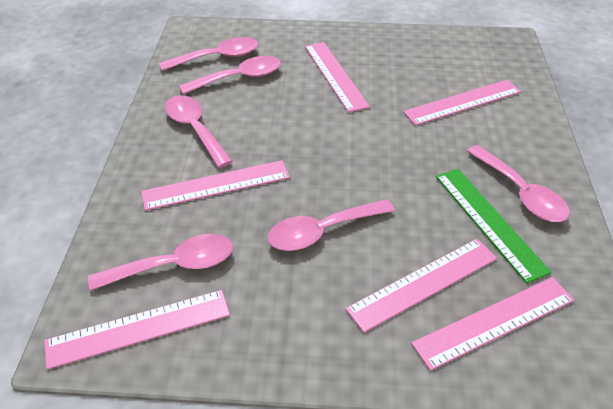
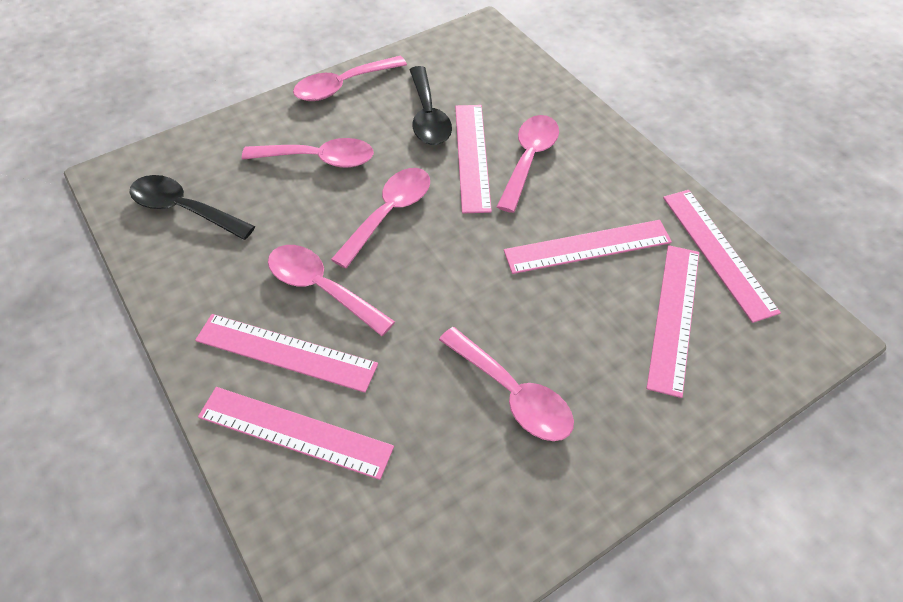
black spoon: none = 0 -> [129,175,255,240] [410,66,452,145] = 2
green ruler: [436,169,552,283] = 1 -> none = 0

